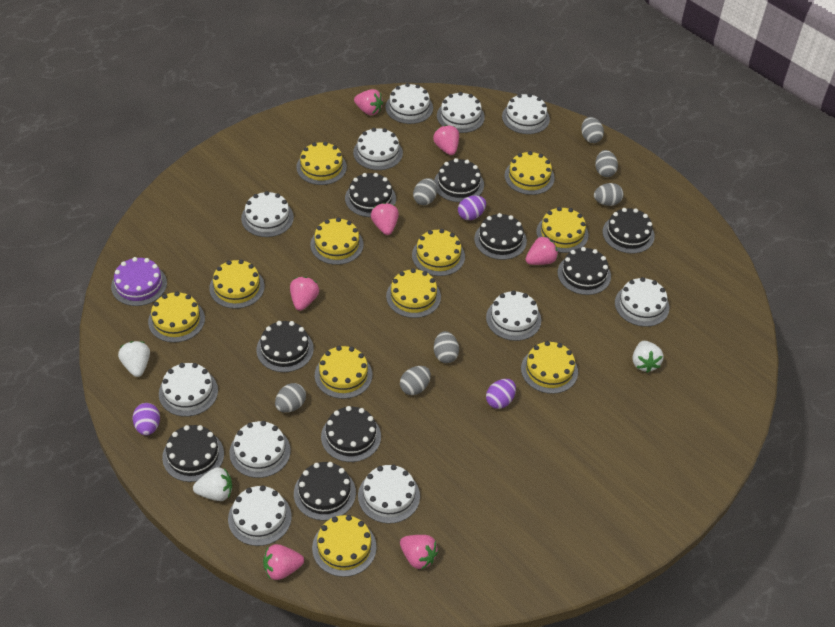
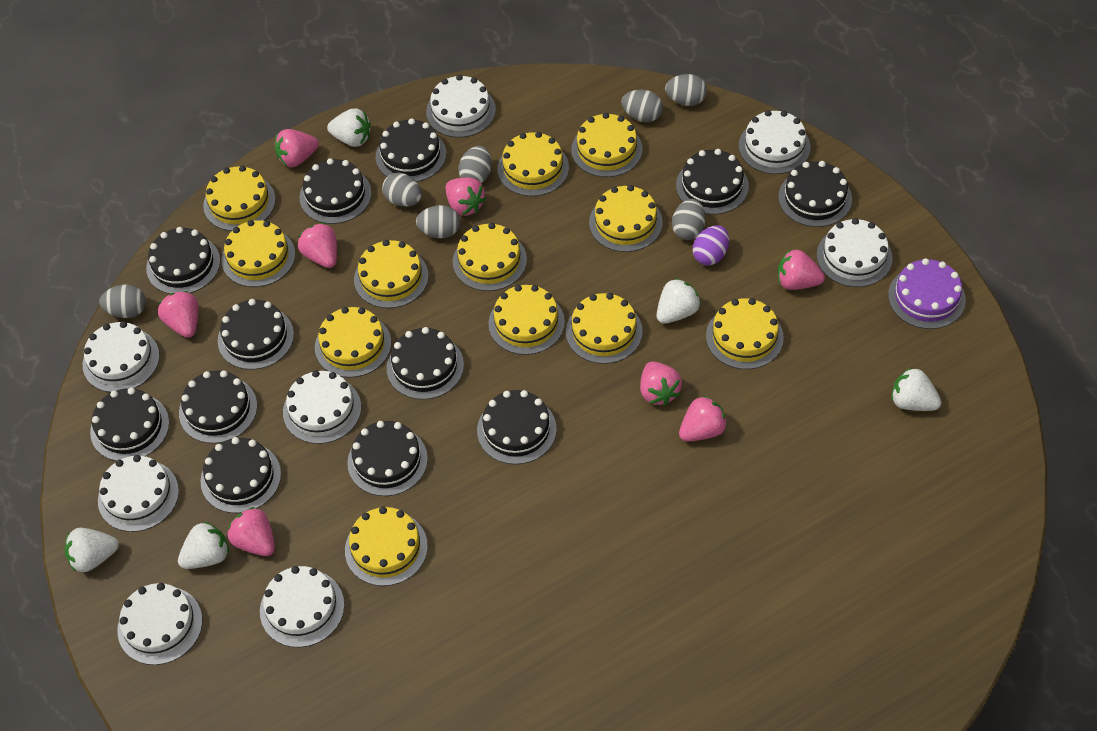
black cake: [162,425,224,482] [256,321,314,372] [294,462,356,521] [321,406,381,462] [345,173,396,217] [434,158,484,202] [474,213,527,260] [558,247,611,295] [603,208,655,254] = 9 -> [90,388,169,461] [146,227,220,294] [179,370,257,443] [201,437,281,513] [218,299,294,370] [300,158,372,224] [347,421,428,496] [376,118,446,182] [387,327,464,400] [477,390,557,464] [676,149,749,215] [778,161,852,227] = 12
pink strawberry: [263,544,304,580] [290,277,319,311] [354,89,383,115] [371,203,399,235] [400,535,438,570] [433,125,459,155] [526,236,558,265] = 7 -> [158,291,198,338] [228,507,275,556] [275,129,319,167] [298,223,337,268] [446,177,486,216] [640,361,682,406] [679,396,727,442] [778,249,825,290] = 8
purple egg: [133,403,160,435] [458,195,486,220] [486,379,516,409] = 3 -> [693,225,729,265] = 1
white cake: [159,363,218,417] [228,485,292,546] [229,421,291,478] [241,191,294,237] [353,128,403,170] [358,465,420,524] [385,83,433,124] [437,92,485,133] [486,290,541,341] [502,93,550,134] [615,277,669,327] = 11 -> [83,321,160,393] [98,455,179,532] [117,583,202,665] [260,566,344,647] [283,370,361,444] [426,75,496,138] [739,110,811,174] [817,218,893,287] = 8
white strawberry: [118,341,150,377] [193,467,232,501] [633,341,663,373] = 3 -> [65,528,119,572] [178,521,229,569] [327,109,371,147] [657,278,701,324] [891,367,941,411] = 5
yellow cake: [148,292,205,343] [209,260,264,309] [296,142,347,185] [310,218,363,265] [312,515,376,577] [315,346,372,399] [386,268,441,318] [412,229,465,276] [505,151,555,195] [521,341,578,394] [536,207,588,253] = 11 -> [203,166,276,231] [221,220,295,287] [315,307,391,378] [345,507,428,586] [354,240,429,308] [453,223,527,291] [488,285,565,355] [498,132,569,196] [566,293,643,364] [571,113,642,177] [589,185,663,252] [706,298,784,369] = 12

